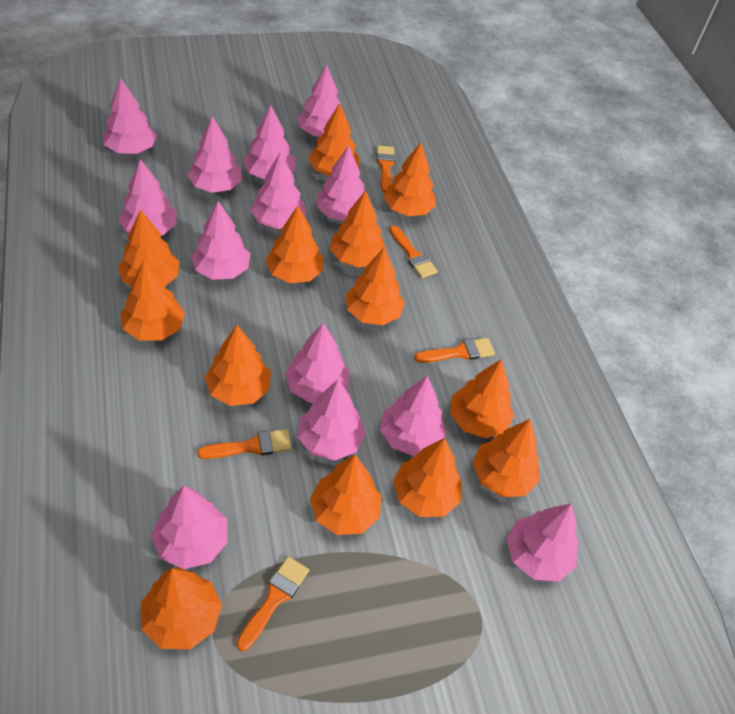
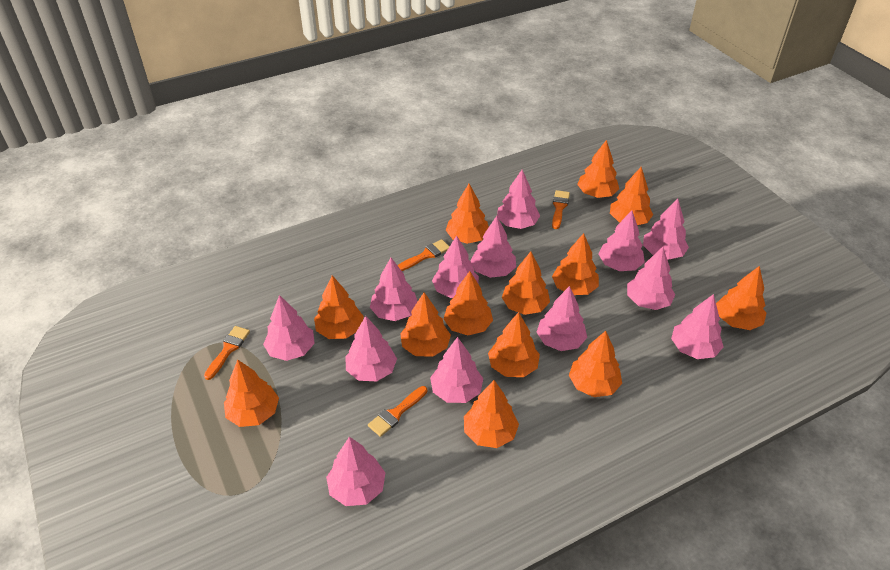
orange brush: [197,429,292,459] [236,556,309,651] [376,145,395,193] [389,225,438,278] [414,338,495,363] = 5 -> [204,326,250,380] [368,386,427,437] [397,239,450,271] [552,190,570,229] = 4

